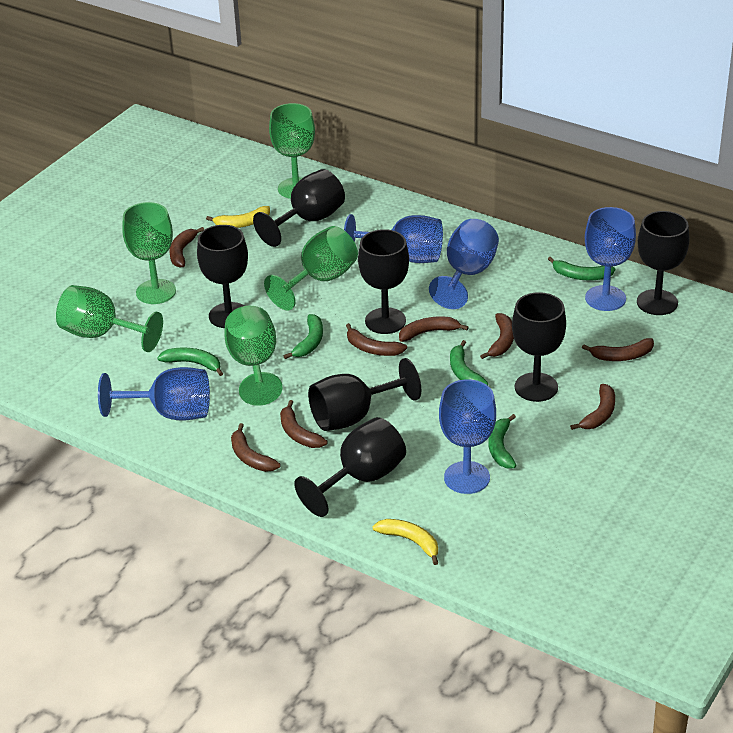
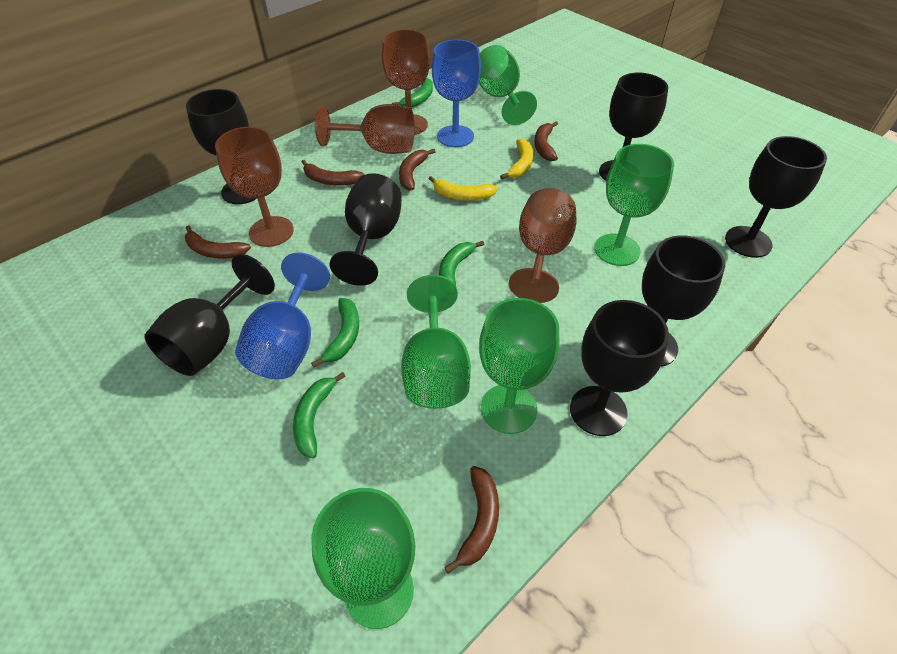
blue goblet: [98,367,210,421] [344,214,443,263] [429,219,499,309] [439,379,496,494] [585,207,636,311] = 5 -> [235,252,330,379] [432,39,481,147] = 2
brown banana: [170,227,204,268] [231,423,280,472] [280,400,327,448] [346,323,407,356] [399,316,469,342] [480,313,514,359] [570,384,615,430] [582,338,654,361] = 8 -> [185,225,251,259] [302,160,364,186] [399,149,436,190] [444,466,499,574] [534,121,558,161] = 5
brown goblet: none = 0 -> [215,127,294,247] [315,104,414,154] [382,29,430,135] [509,188,577,303] = 4
green banana: [157,348,223,376] [283,314,323,359] [450,340,488,385] [488,414,517,469] [548,257,616,280] = 5 -> [293,372,346,458] [311,298,359,367] [392,78,433,107] [439,241,484,285] = 4

